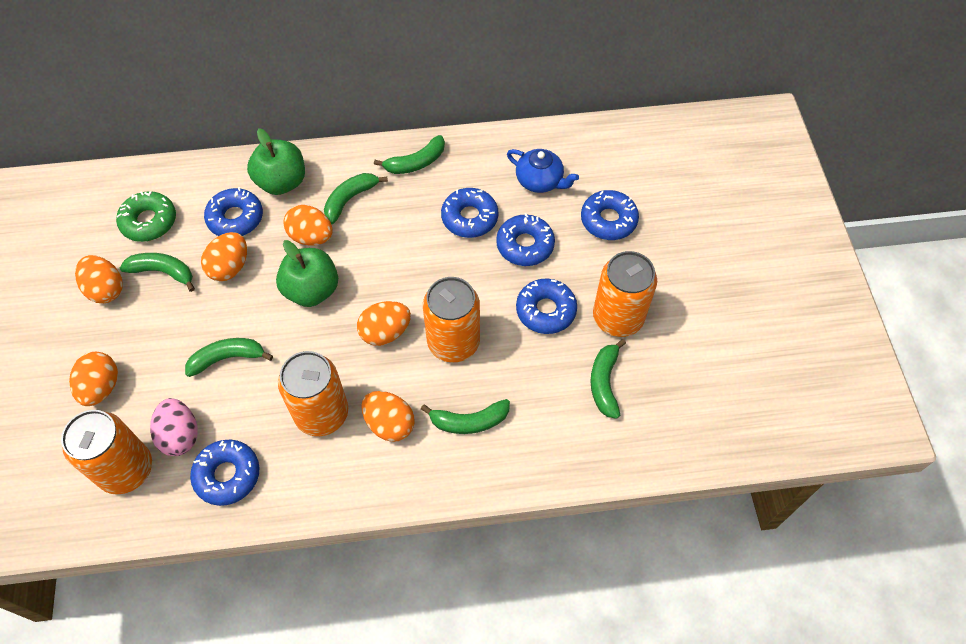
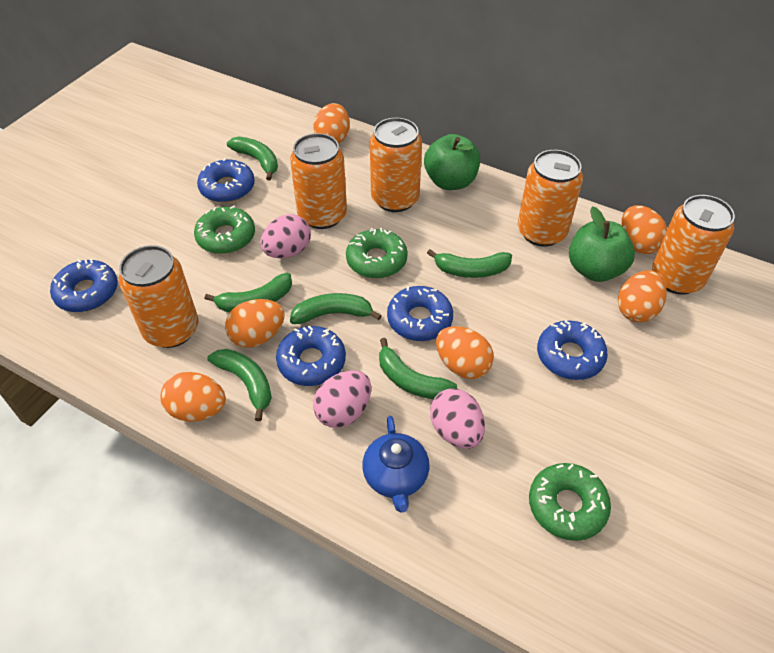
blue donut: [190,440,260,506] [204,187,263,236] [441,188,498,238] [496,213,555,266] [516,278,577,334] [581,190,639,240] = 6 -> [50,259,118,312] [197,158,255,203] [276,325,346,386] [387,286,453,341] [537,320,608,380] = 5
green donut: [116,191,176,242] = 1 -> [194,206,255,254] [346,228,408,278] [529,463,611,541] = 3
orange can: [61,410,152,495] [278,351,348,436] [423,277,480,362] [593,251,657,337] = 4 -> [118,245,198,348] [290,133,347,229] [370,118,422,212] [517,150,583,247] [652,195,735,295] = 5
pink egg: [150,398,198,456] = 1 -> [260,214,311,258] [313,370,371,428] [430,388,485,449] = 3

